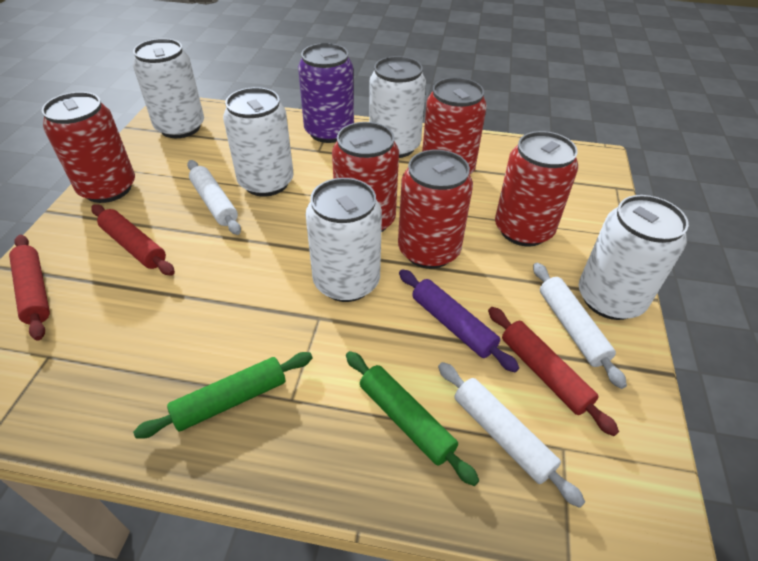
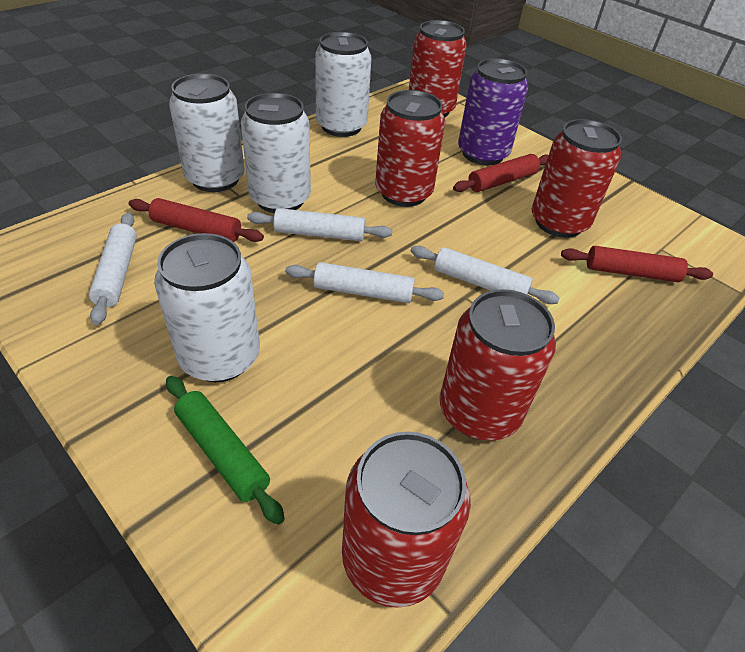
green rolling pin: [133,352,313,439] [346,351,479,486] = 2 -> [166,376,285,525] = 1
purple rolling pin: [399,269,519,372] = 1 -> none = 0
white can: [133,38,204,138] [223,87,294,196] [305,178,382,302] [369,56,426,158] [579,195,689,320] = 5 -> [154,233,260,382] [169,74,245,192] [241,93,311,213] [315,32,371,137] = 4
white rolling pin: [187,160,241,235] [438,362,585,508] [533,263,627,389] = 3 -> [89,213,137,325] [247,208,392,241] [285,262,444,303] [411,246,560,304] = 4

